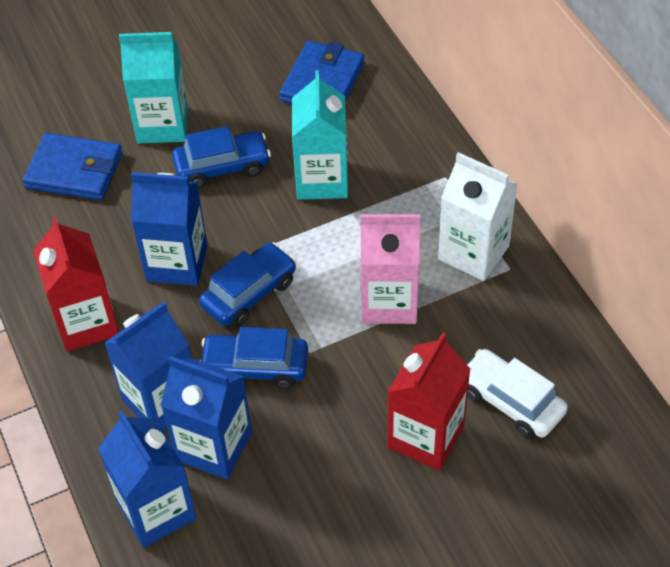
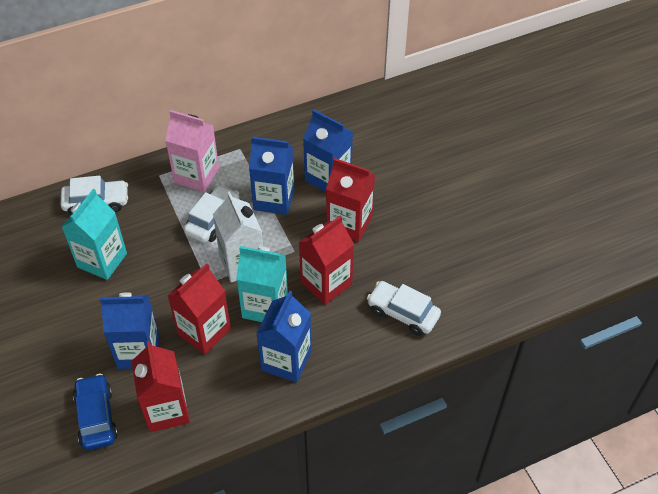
blue car: [172,126,271,188] [199,242,296,327] [199,327,308,389] = 3 -> [73,374,118,450] = 1
blue wallet: [23,133,122,200] [280,41,364,104] = 2 -> none = 0
red carton: [33,216,119,351] [387,332,471,471] = 2 -> [131,341,190,432] [167,263,231,355] [299,216,354,305] [326,158,375,242] = 4
white car: [467,349,568,439] = 1 -> [60,176,128,215] [184,184,240,243] [367,281,441,336] = 3

